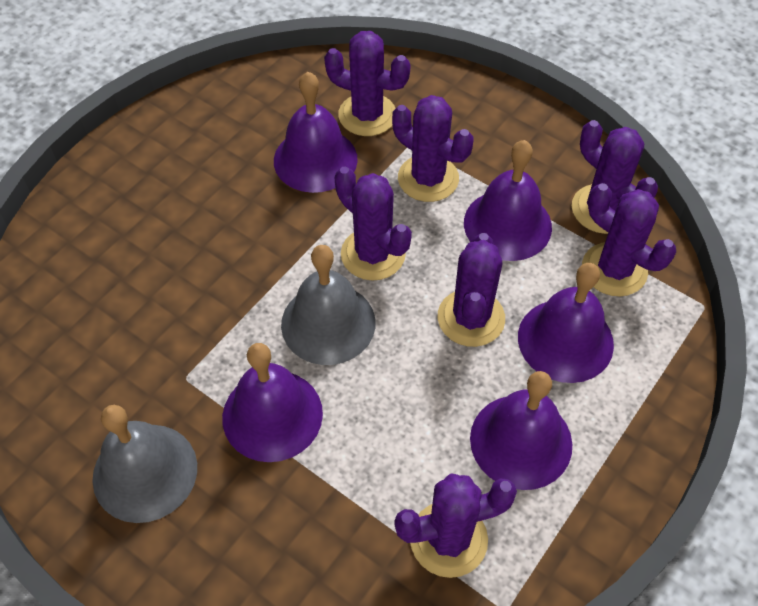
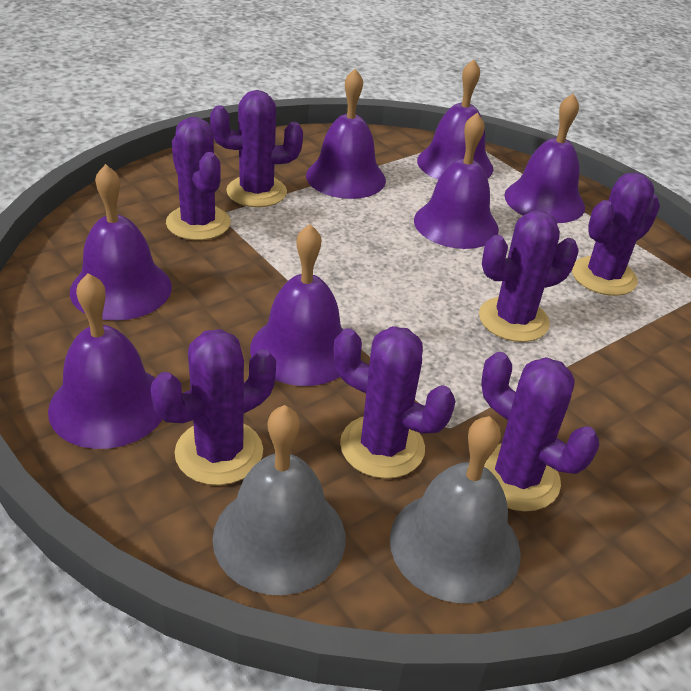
purple bell: [222,343,323,462] [274,72,358,193] [464,140,552,261] [470,371,572,490] [518,263,614,383] = 5 -> [48,273,163,449] [70,164,172,321] [250,224,343,386] [306,69,386,199] [414,112,499,249] [417,59,493,179] [504,94,585,223] = 7

